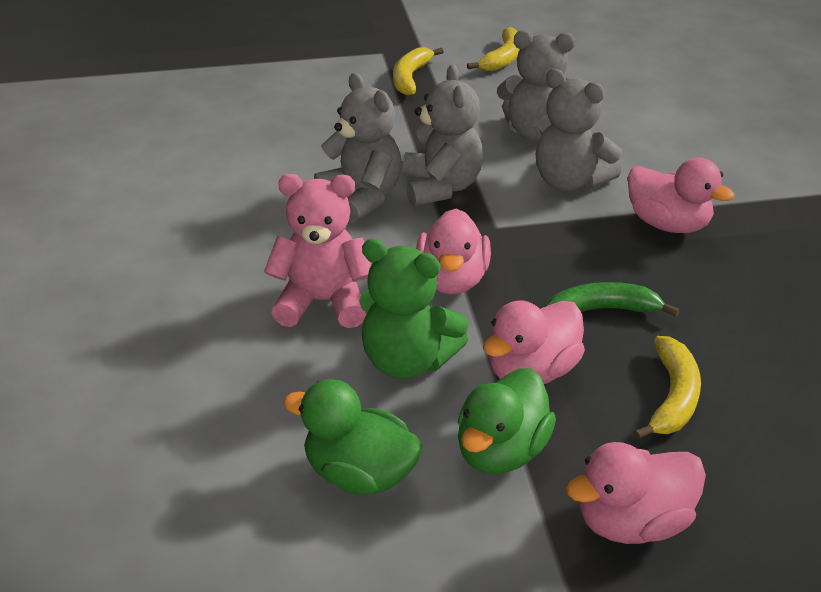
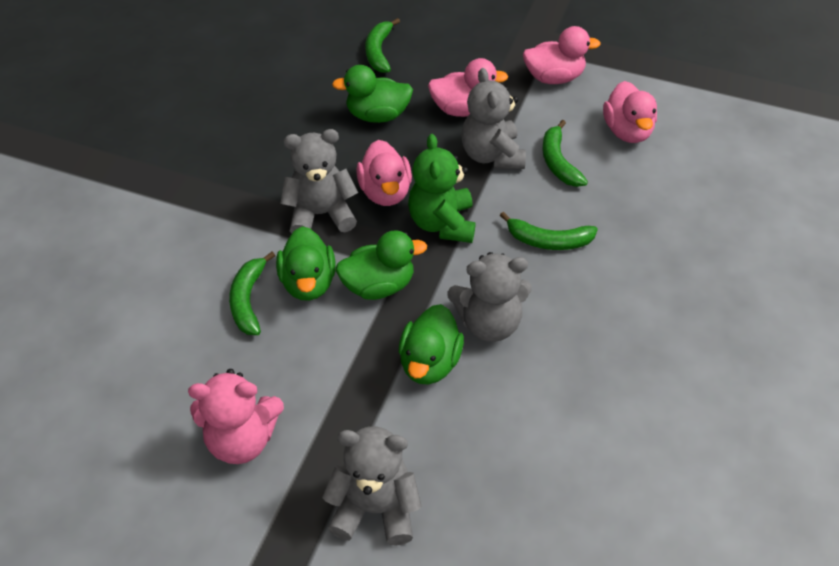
green banana: [544,282,680,317] = 1 -> [229,252,275,335] [365,18,400,73] [500,212,598,250] [542,120,588,187] = 4
green duck: [283,379,423,495] [458,368,556,474] = 2 -> [276,226,336,301] [332,65,413,123] [336,230,427,300] [399,304,464,384] = 4
yellow banana: [393,47,444,96] [467,27,520,71] [634,336,701,439] = 3 -> none = 0

